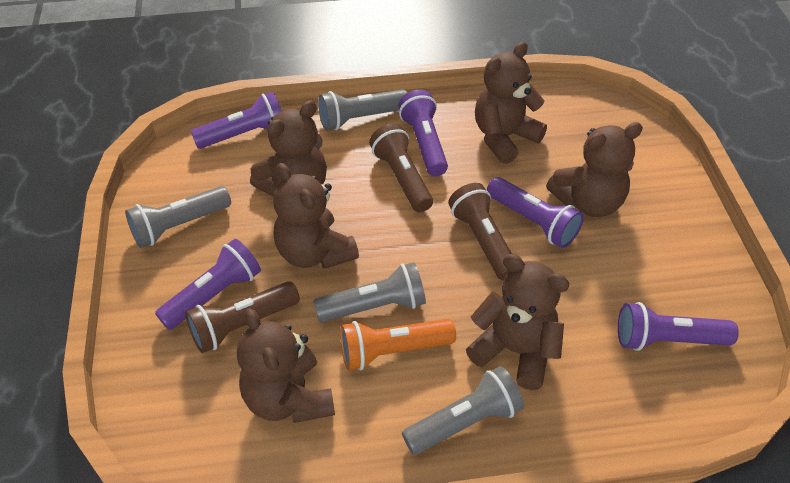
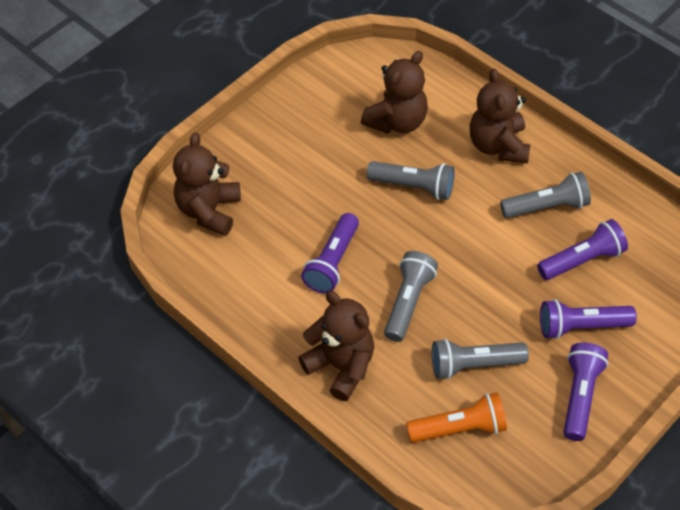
brown flashlight: [185,281,300,353] [369,123,433,212] [448,183,512,281] = 3 -> none = 0
brown teddy bear: [237,309,335,423] [250,100,327,196] [273,163,359,269] [466,254,570,390] [475,42,547,164] [546,122,643,217] = 6 -> [173,132,241,236] [298,291,374,401] [361,51,428,134] [470,69,530,163] = 4
purple flashlight: [155,239,261,330] [191,92,282,149] [398,90,448,176] [487,177,584,248] [618,302,739,351] = 5 -> [301,213,359,293] [537,219,628,280] [540,299,637,339] [563,343,608,441] = 4

